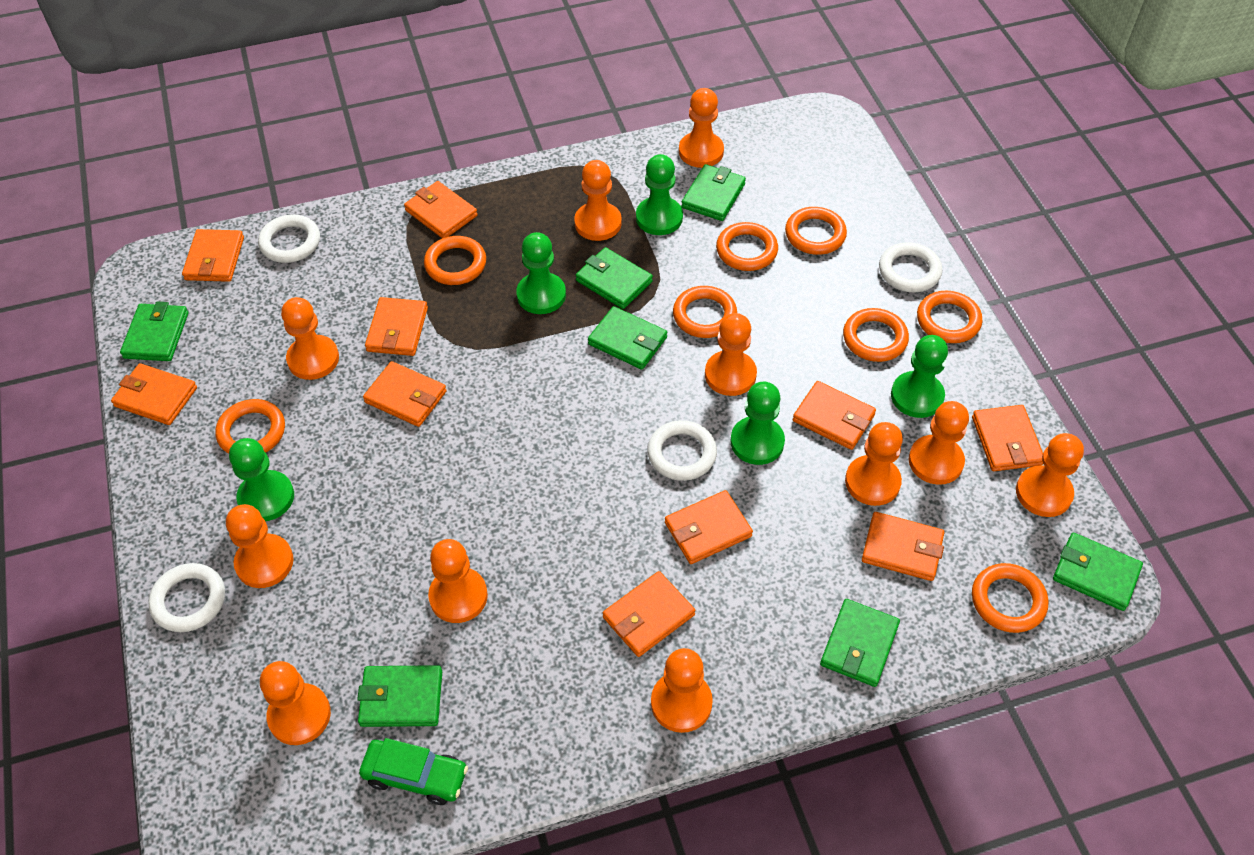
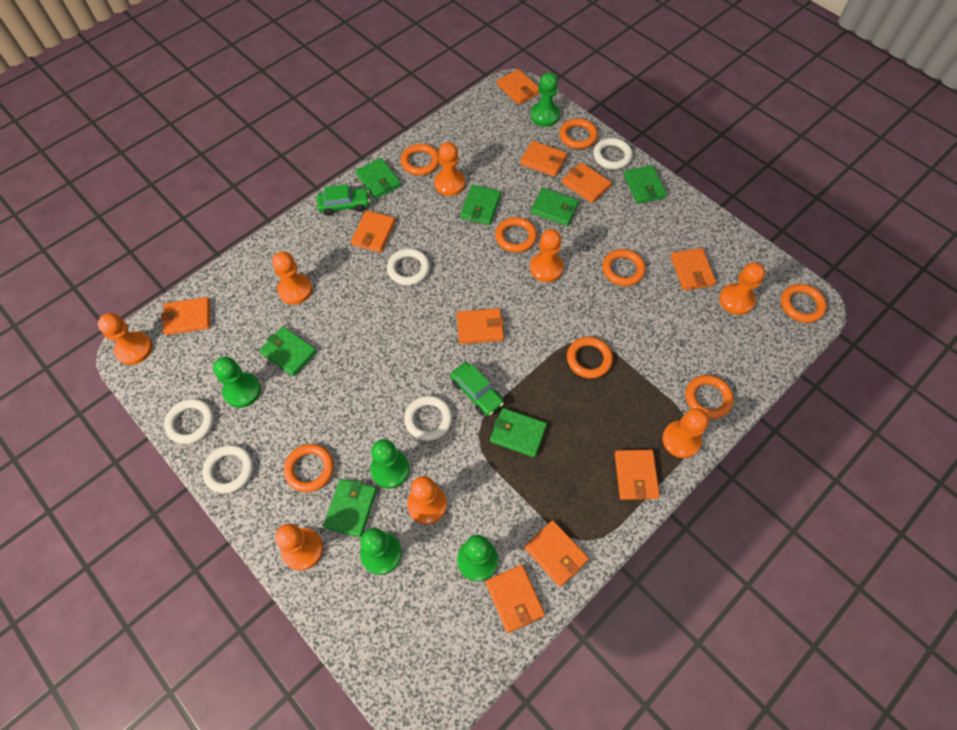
green car: [359,738,468,805] = 1 -> [317,184,370,216] [450,362,504,416] = 2
orange pawn: [226,504,294,588] [260,661,331,745] [281,297,339,380] [428,539,488,623] [574,160,622,241] [651,648,713,733] [679,88,724,168] [705,313,757,396] [845,422,903,506] [909,401,969,485] [1016,433,1084,517] = 11 -> [98,313,152,365] [272,252,312,305] [275,524,323,571] [407,476,447,524] [434,142,465,196] [530,229,564,282] [662,408,709,458] [719,262,765,315] = 8
white ring: [148,563,225,632] [258,215,320,263] [647,420,717,481] [879,242,942,292] = 4 -> [164,399,214,444] [202,445,253,493] [387,248,430,286] [404,396,452,441] [593,138,633,170] = 5

